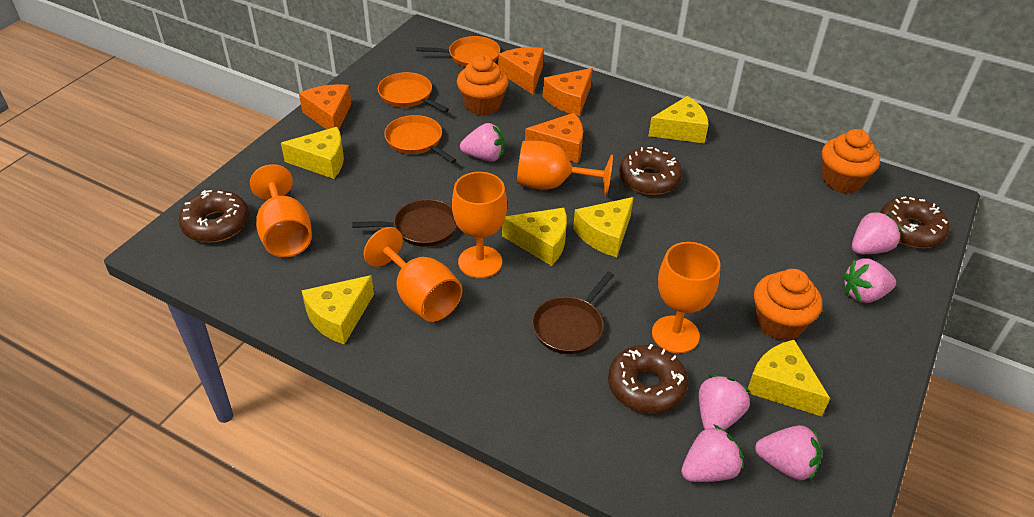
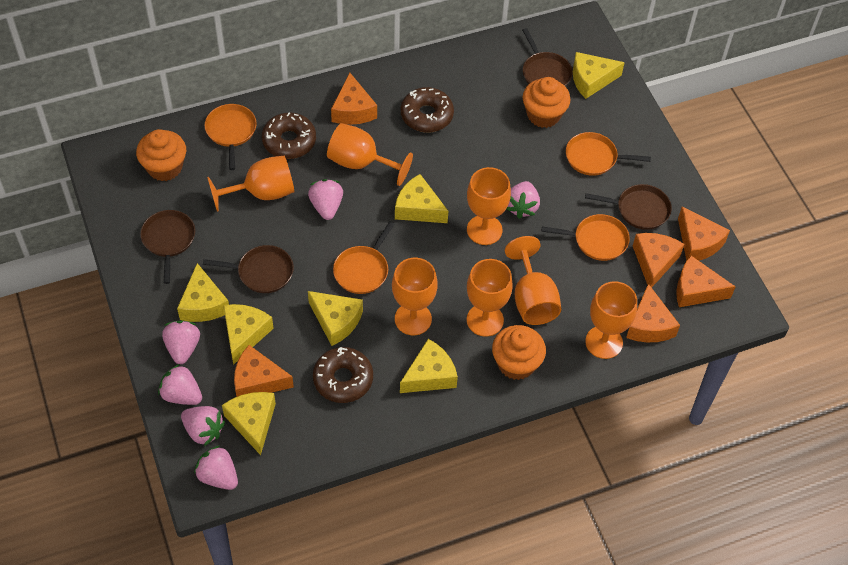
brown donut: [178,190,249,243] [608,344,688,414] [619,147,682,195] [880,196,950,248] = 4 -> [262,113,316,159] [313,347,373,403] [401,87,454,133] = 3
brown pan: [352,199,457,247] [532,271,614,354] = 2 -> [140,210,195,284] [203,245,294,293] [522,28,573,86] [585,184,672,230] = 4
orange cheese: [299,84,352,129] [498,47,544,94] [525,113,583,163] [543,68,593,116] = 4 -> [234,345,294,397] [331,73,377,125] [626,284,680,342] [633,233,684,288] [676,256,736,307] [678,207,730,261] = 6
orange goblet: [250,164,312,257] [364,227,462,322] [452,172,507,278] [517,141,613,195] [652,242,720,353] = 5 -> [207,156,294,212] [327,123,413,186] [392,258,438,335] [467,167,511,245] [467,259,513,337] [505,236,561,325] [585,281,637,359] = 7
orange pan: [378,72,449,113] [384,115,456,163] [416,36,500,67] = 3 -> [204,104,257,170] [333,221,395,294] [542,214,630,261] [566,132,651,176] = 4
yellow cheese: [281,127,344,179] [301,275,374,345] [502,208,567,266] [573,197,634,257] [648,96,709,143] [747,340,830,417] = 6 -> [177,263,229,322] [222,392,276,455] [223,304,274,365] [308,291,363,346] [395,174,448,223] [400,339,458,393] [573,52,625,99] = 7

